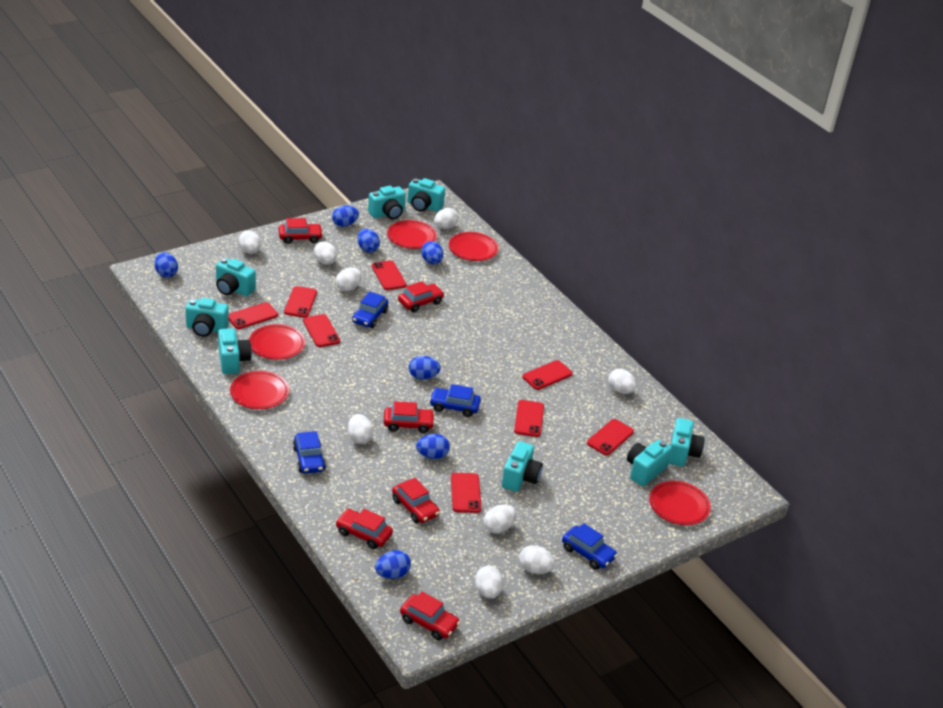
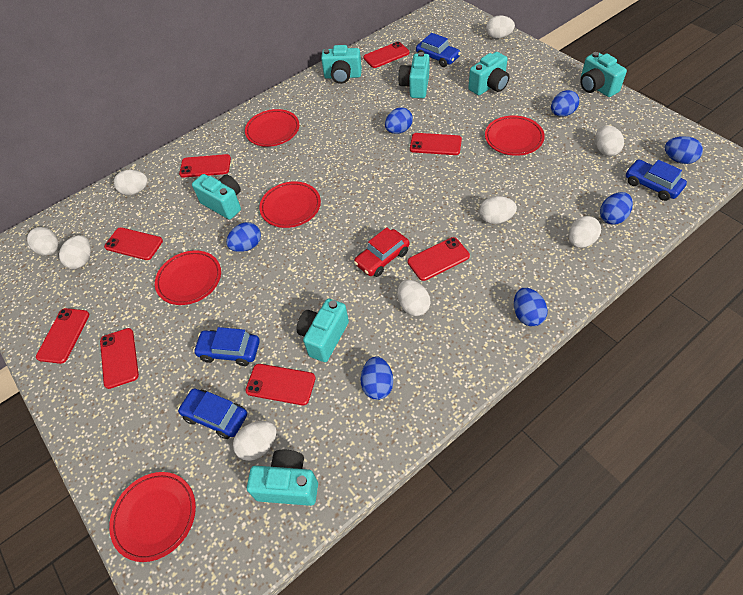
red car: [279,218,323,244] [336,509,393,549] [384,401,435,433] [392,478,440,523] [398,281,444,312] [400,591,460,640] = 6 -> [354,227,409,277] = 1
turquoise camera: [186,298,229,337] [216,258,256,296] [218,328,252,374] [368,186,406,219] [408,178,445,212] [502,441,543,492] [627,440,672,486] [669,418,705,467] = 8 -> [192,174,241,220] [247,450,318,506] [297,299,349,362] [321,45,362,84] [398,52,430,98] [468,52,510,95] [580,52,627,97] = 7

